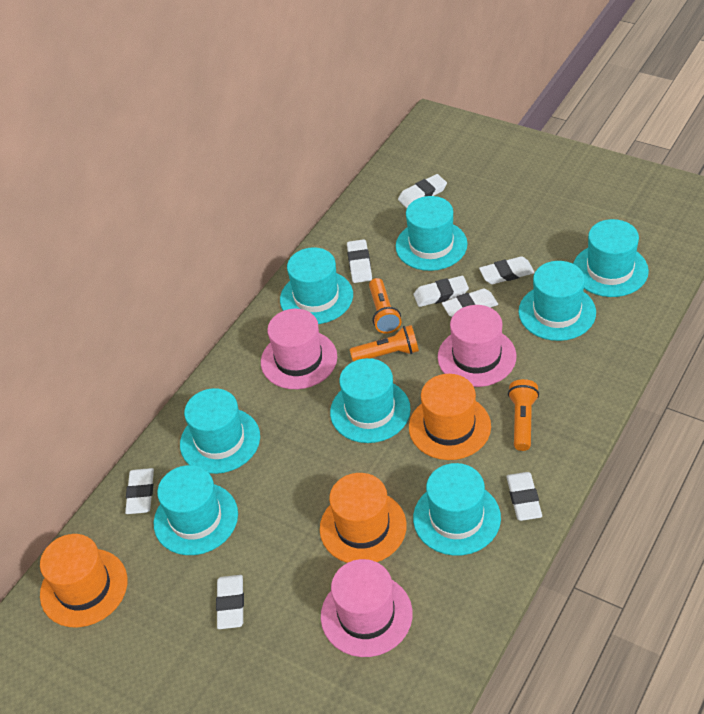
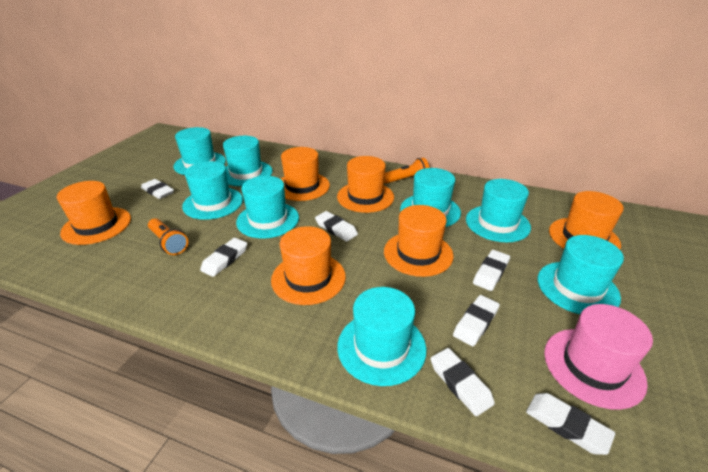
orange flashlight: [350,325,419,362] [369,278,401,334] [508,379,539,451] = 3 -> [148,218,188,255] [384,158,429,184] = 2
orange hat: [40,534,128,628] [320,473,407,563] [409,374,491,460] = 3 -> [57,181,131,245] [271,226,346,305] [281,147,330,201] [337,156,394,213] [384,205,454,277] [549,191,624,250] = 6
pink hat: [261,309,337,389] [321,559,413,657] [438,305,516,387] = 3 -> [544,304,653,410] = 1
white eraser: [125,468,154,514] [216,575,244,629] [347,239,372,283] [398,174,447,208] [413,276,469,307] [442,289,498,317] [479,256,535,284] [506,472,542,521] = 8 -> [141,179,174,199] [200,238,247,277] [315,211,358,242] [431,348,495,416] [453,295,500,346] [473,250,510,291] [526,393,615,455] = 7

